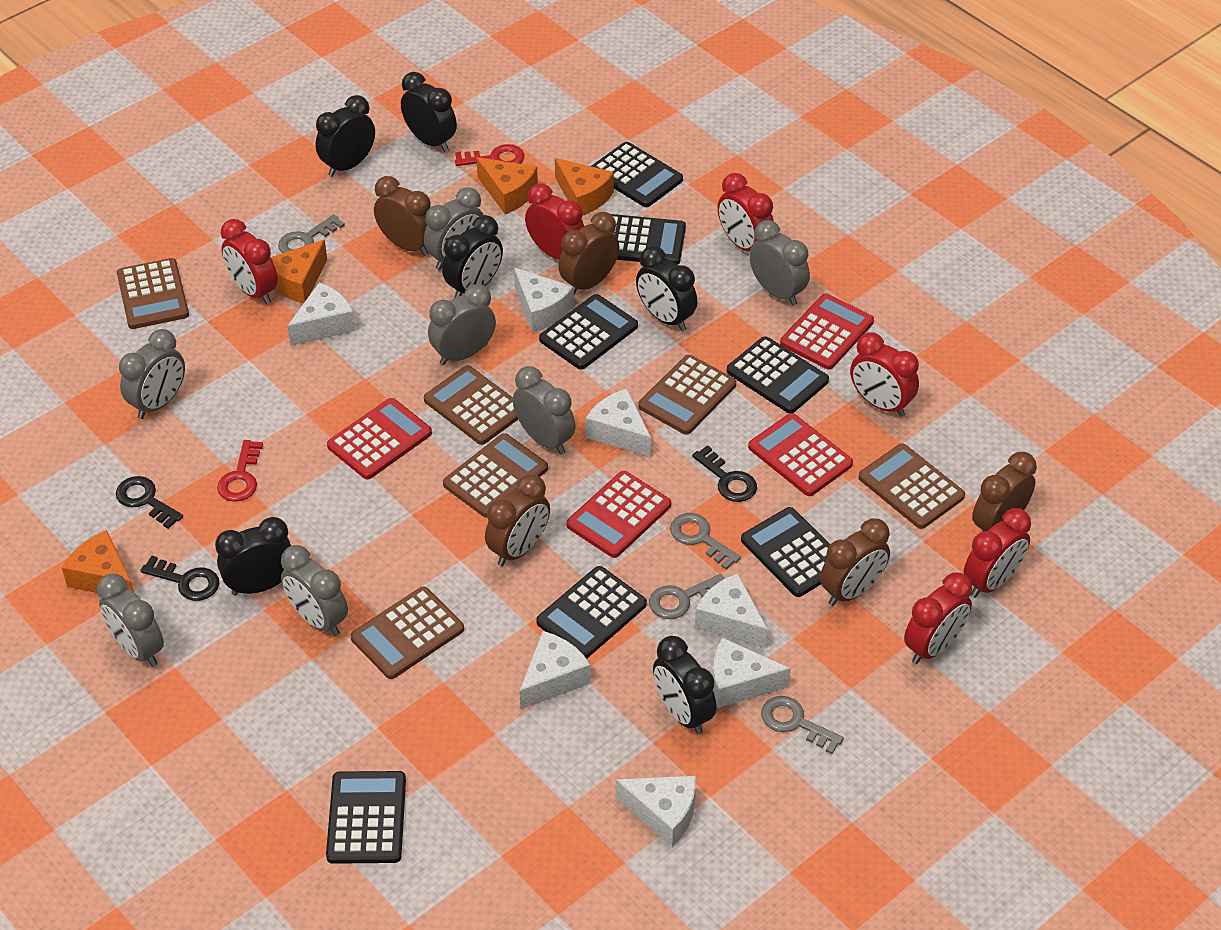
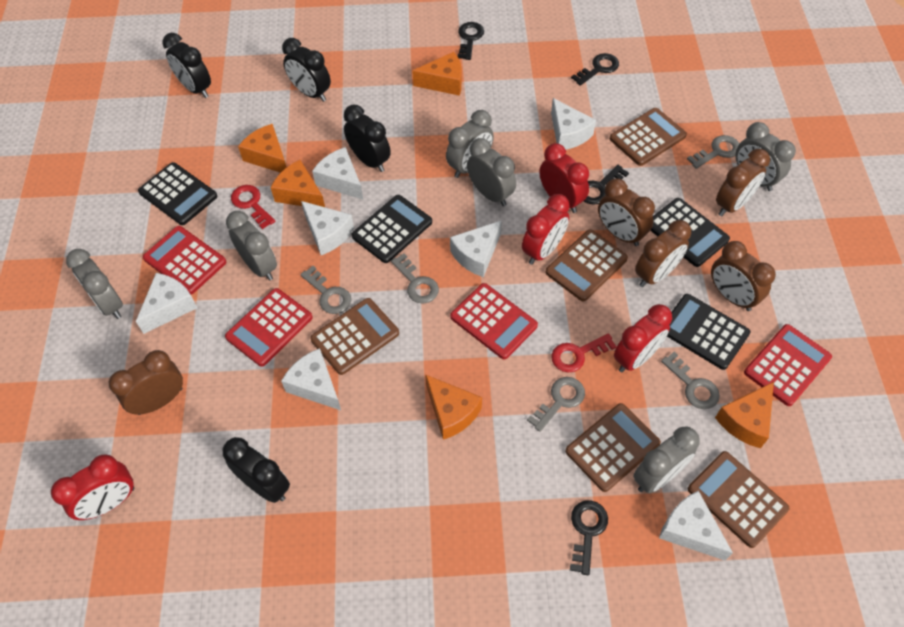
black calculator: [326,771,406,864] [536,566,647,659] [539,294,638,370] [591,142,683,207] [611,214,686,265] [727,336,829,413] [741,507,830,597] = 7 -> [138,162,217,225] [352,195,432,263] [650,198,730,267] [667,294,751,370] = 4
black clock: [215,517,291,595] [315,95,375,177] [401,72,457,152] [442,215,503,298] [636,246,697,331] [653,636,717,735] = 6 -> [163,33,211,98] [223,437,290,503] [282,38,331,102] [344,105,391,172] = 4
black key: [116,476,183,529] [140,555,220,601] [692,445,757,502] = 3 -> [458,22,484,60] [570,500,608,575] [571,53,619,86] [584,165,629,205] = 4
brown calculator: [117,258,189,329] [350,587,464,679] [424,365,518,445] [443,433,548,518] [638,355,736,435] [858,443,965,529] = 6 -> [310,298,399,375] [545,229,628,302] [565,403,661,492] [610,108,687,166] [688,451,789,548] = 5
grey clock: [97,574,164,667] [119,329,185,419] [281,545,348,636] [424,187,483,270] [428,284,496,365] [513,366,575,455] [749,220,810,306] = 7 -> [66,249,123,319] [226,211,277,281] [446,110,494,178] [467,138,516,206] [633,426,699,493] [735,122,796,191] = 6
grey key: [278,214,345,253] [649,574,725,619] [670,513,741,570] [761,696,844,754] = 4 -> [300,266,351,314] [391,253,439,304] [527,377,585,432] [661,352,720,409] [687,135,739,169] = 5
orange cheese: [62,530,134,593] [271,240,327,303] [476,157,538,214] [555,158,614,215] = 4 -> [238,124,287,173] [271,160,325,207] [412,52,462,96] [425,374,482,440] [715,382,774,448] = 5
red clock: [221,219,278,304] [525,184,584,260] [718,173,774,252] [850,332,919,417] [904,573,972,664] [963,508,1031,598] = 6 -> [51,454,134,520] [522,194,570,265] [539,143,589,213] [614,304,672,372] = 4

